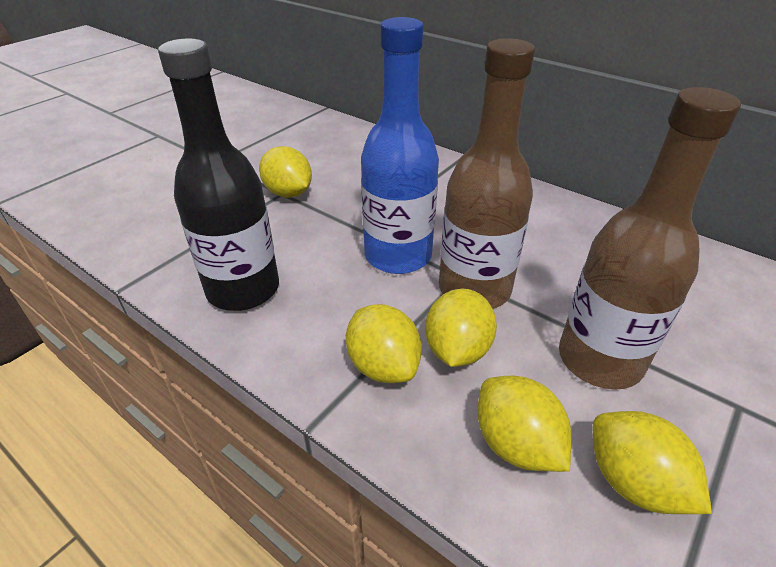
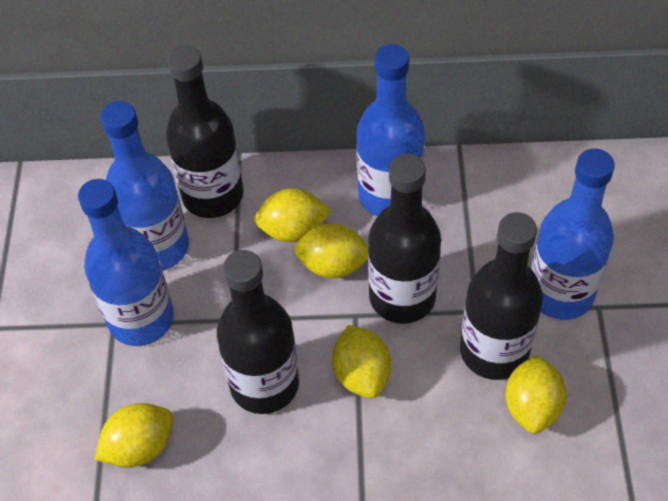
black bottle: [158,39,279,311] = 1 -> [166,45,244,218] [217,250,299,414] [368,154,441,324] [460,212,543,380] = 4
blue bottle: [361,17,439,274] = 1 -> [78,179,174,346] [100,101,189,270] [356,44,425,216] [531,149,615,320] = 4
brown bottle: [439,38,535,309] [559,87,741,390] = 2 -> none = 0

